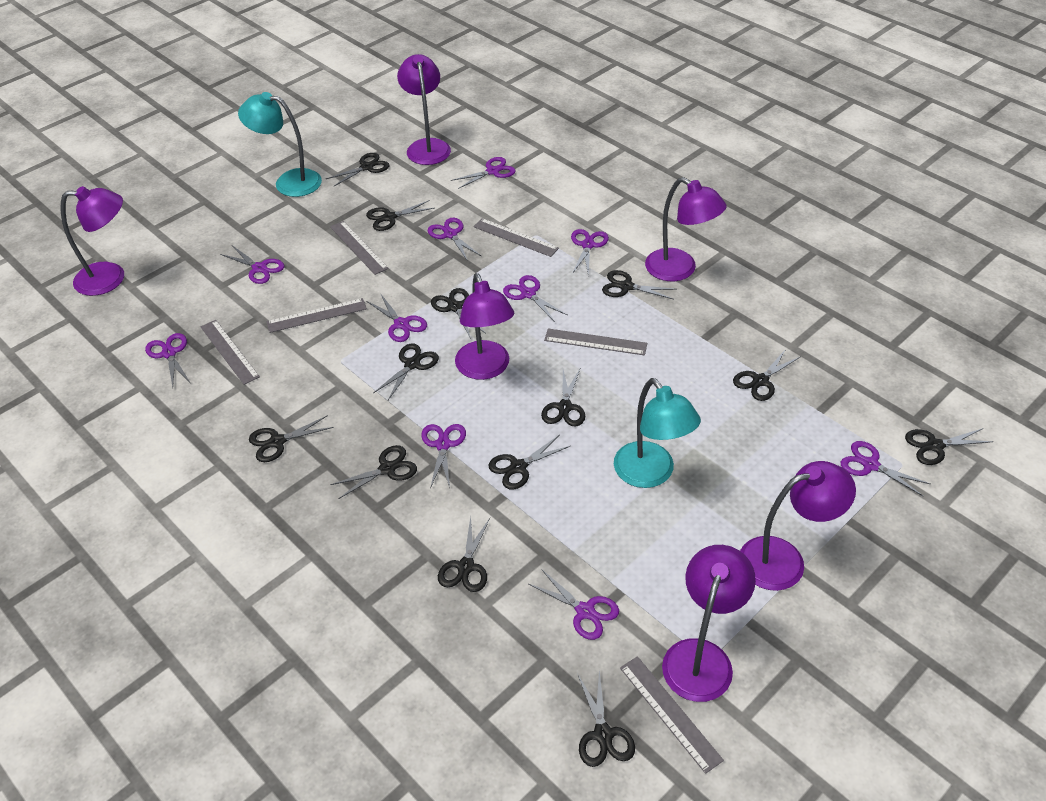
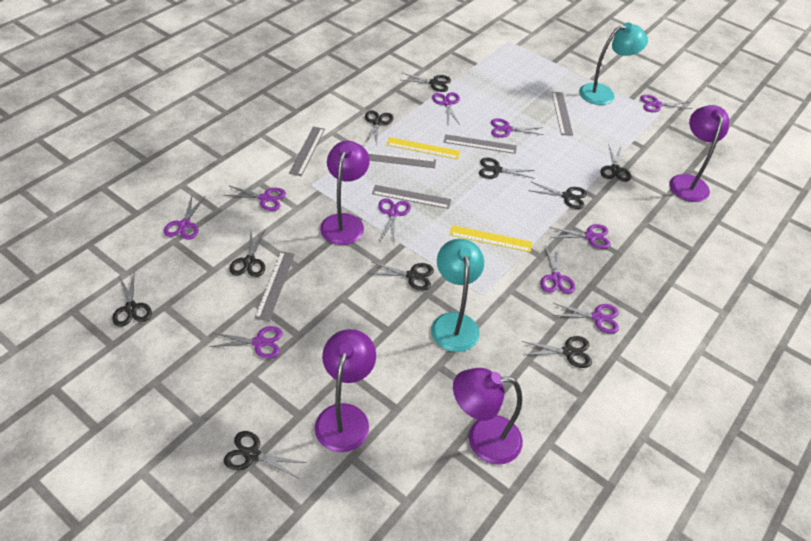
black scissors: [249,415,334,462] [326,153,390,187] [330,445,417,499] [366,200,434,231] [373,344,439,400] [431,288,486,339] [438,516,490,592] [488,435,570,490] [541,369,585,426] [577,670,635,767] [602,270,677,300] [733,349,800,401] [905,428,994,465] = 13 -> [112,274,152,327] [224,431,306,478] [229,230,265,277] [364,110,394,146] [368,262,434,291] [401,73,451,92] [479,158,535,179] [522,336,592,368] [528,182,587,209] [601,145,631,182] = 10
purple lamp: [61,186,124,296] [397,54,451,165] [455,273,514,380] [645,177,727,281] [662,545,756,702] [740,461,856,591] = 6 -> [315,329,376,452] [320,141,370,245] [453,368,523,465] [670,105,729,202] = 4
yellow ruler: none = 0 -> [386,137,460,159] [450,225,532,252] = 2

